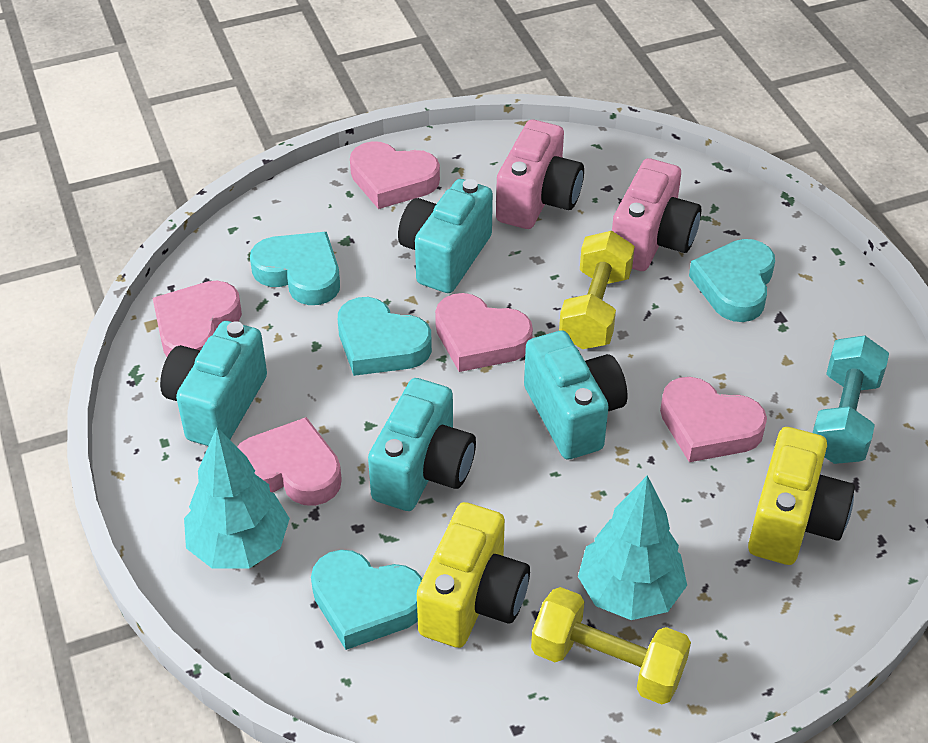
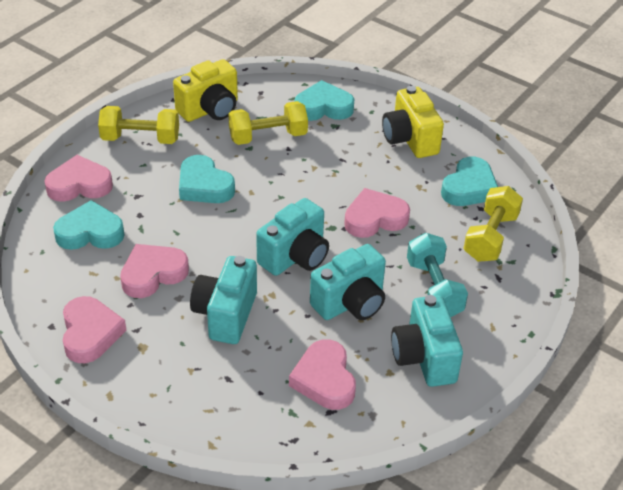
pink camera: [496,120,584,229] [612,158,701,271] = 2 -> none = 0
turquoise tree: [184,427,290,568] [578,475,687,620] = 2 -> none = 0
yellow dumbbell: [531,587,691,704] [559,231,635,349] = 2 -> [98,106,179,144] [228,101,308,145] [463,186,523,262] = 3

